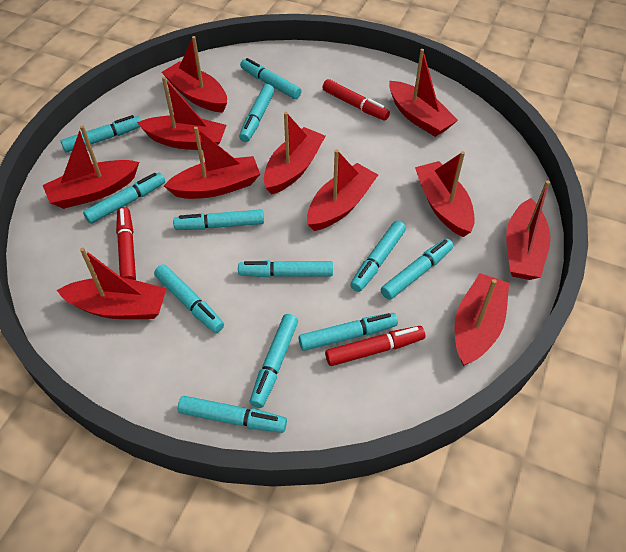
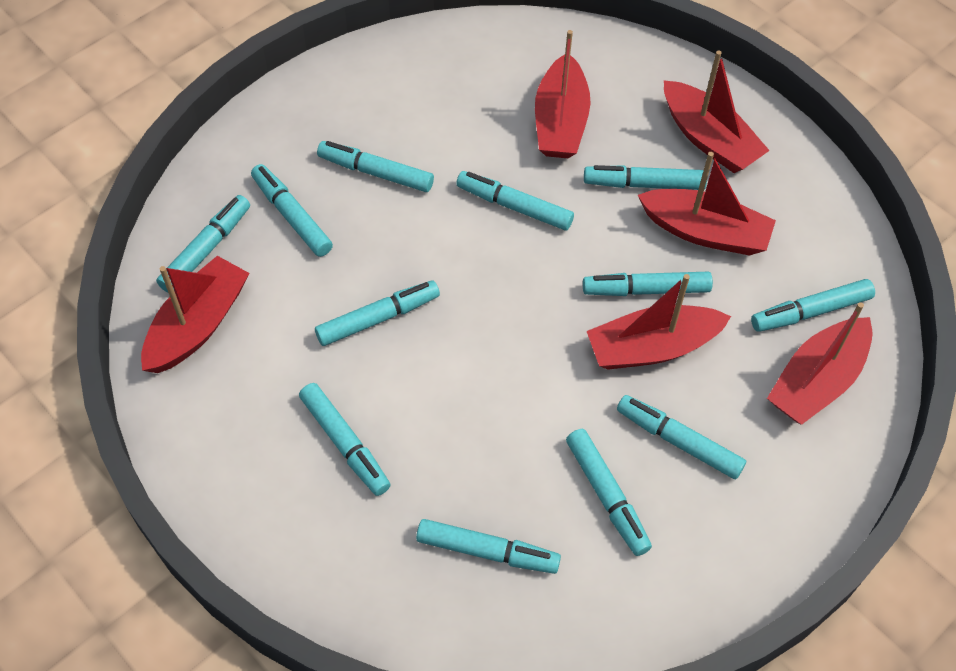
red boat: [43,125,139,209] [57,248,167,319] [137,77,227,150] [162,36,227,113] [164,126,260,199] [264,112,325,194] [307,149,378,231] [389,49,458,137] [415,151,475,237] [454,273,509,366] [506,180,551,280] = 11 -> [141,256,250,373] [535,30,591,158] [587,274,731,370] [638,152,776,256] [664,50,770,173] [767,302,873,425] = 6
red marker: [116,207,136,280] [323,79,390,121] [325,326,425,366] = 3 -> none = 0

